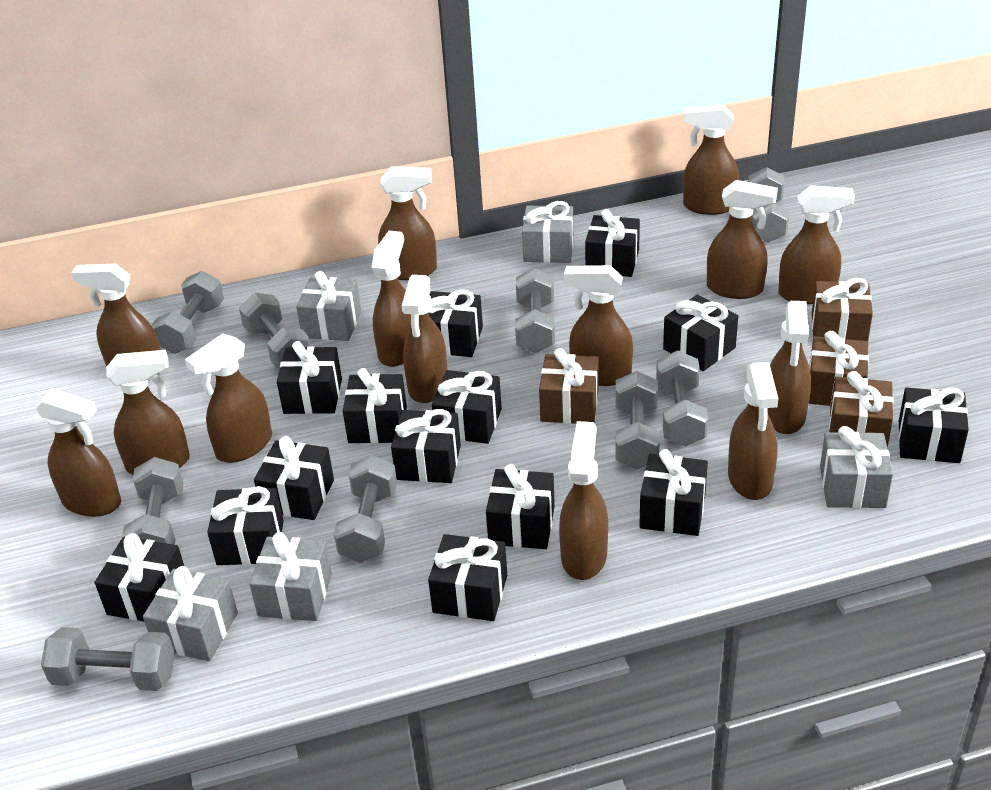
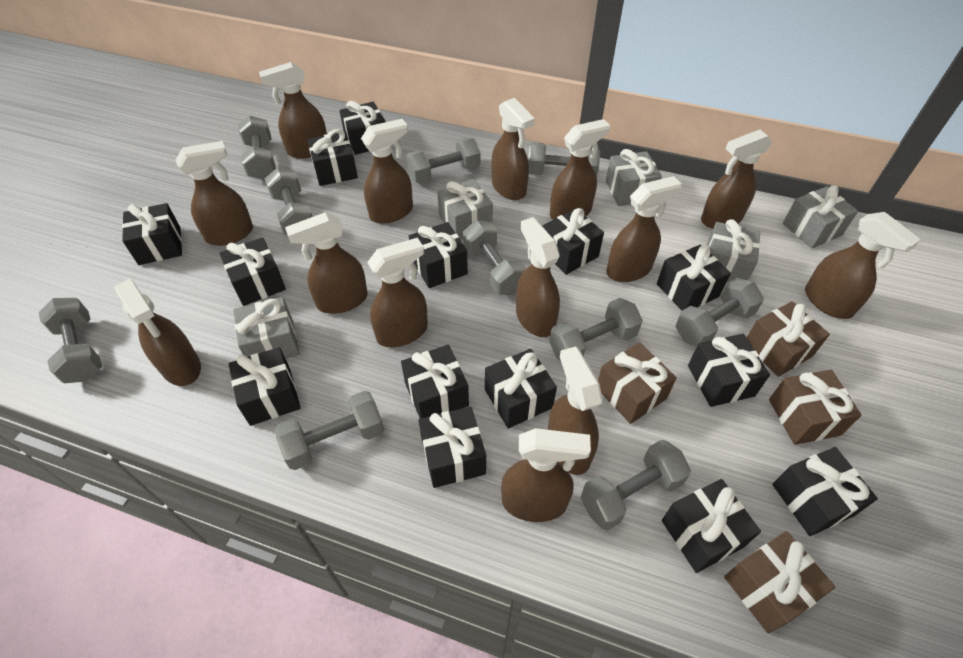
grey dumbbell: [41,627,175,691] [122,457,183,545] [151,271,224,354] [239,293,310,368] [334,455,397,563] [515,268,555,353] [615,371,660,469] [656,350,708,447] [748,167,789,243] = 9 -> [39,298,102,383] [238,116,276,180] [265,167,312,235] [275,391,384,470] [406,137,480,184] [463,220,526,295] [528,142,600,177] [549,298,643,361] [581,440,691,530] [675,278,764,347] = 10

